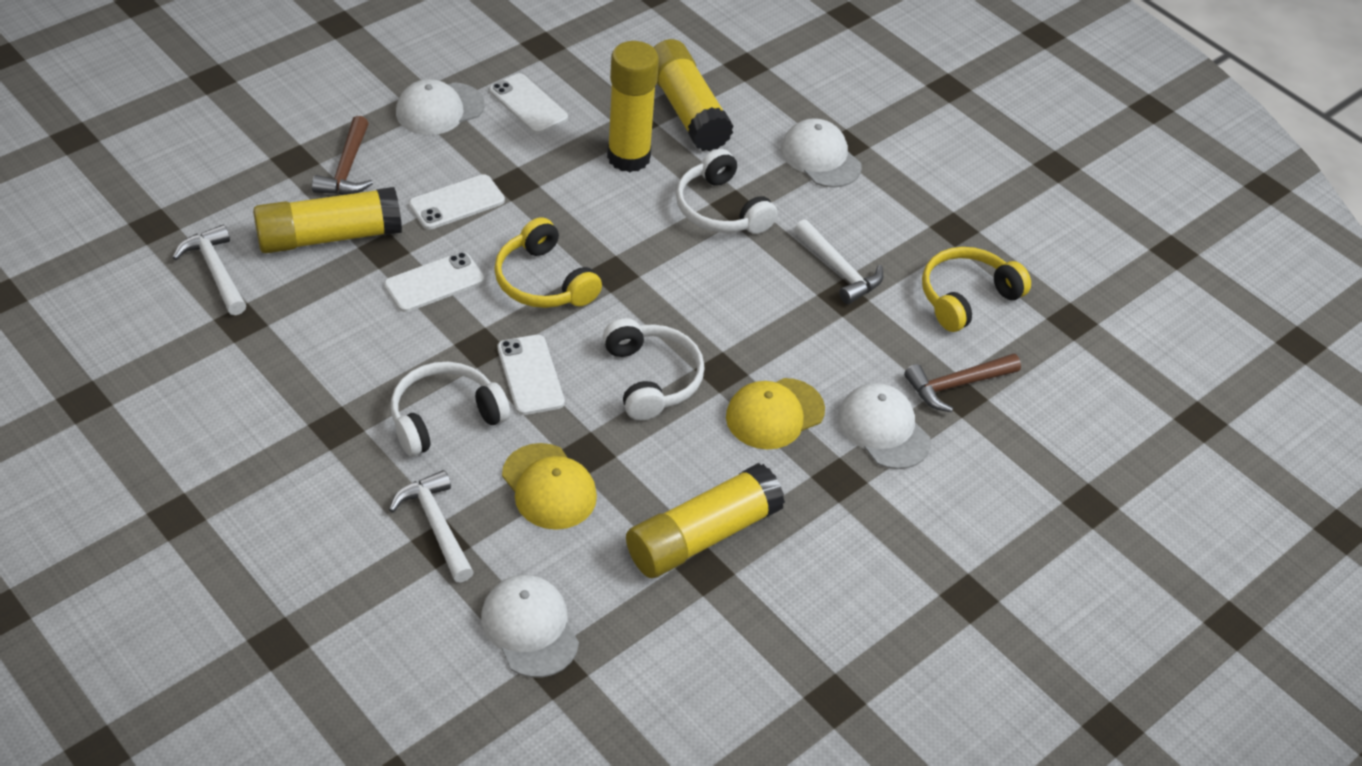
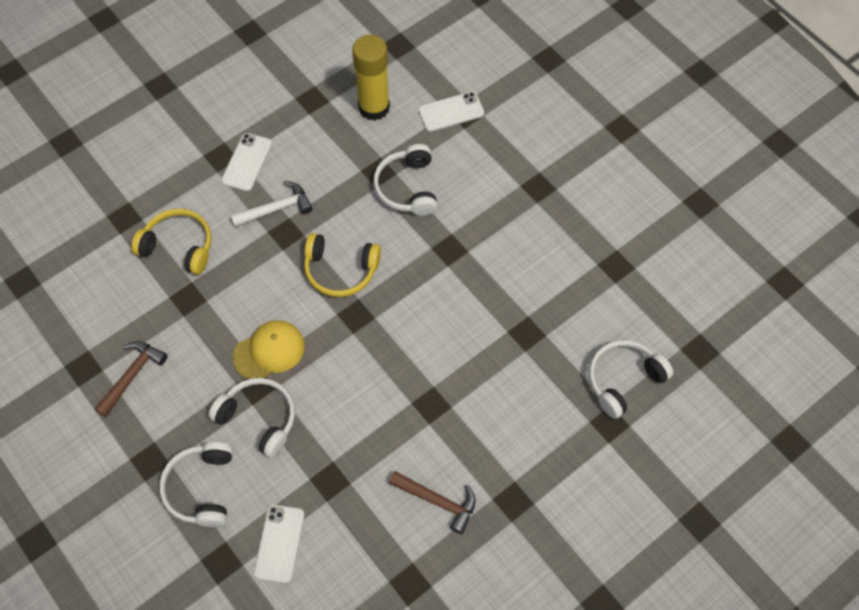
white cap: [396,79,485,135] [481,575,579,678] [781,118,862,188] [838,383,931,469] = 4 -> none = 0
white hammer: [173,225,247,315] [389,470,474,582] [794,219,883,304] = 3 -> [231,181,313,227] = 1
white headphones: [391,362,510,456] [603,318,704,421] [676,149,778,234] = 3 -> [159,442,233,527] [209,378,295,458] [373,144,437,216] [588,340,673,419] = 4
white phone: [384,252,484,312] [409,174,505,230] [489,73,568,134] [498,335,565,415] = 4 -> [221,133,272,191] [254,505,304,583] [418,92,484,132] = 3
yellow cap: [502,443,597,530] [726,378,825,449] = 2 -> [233,320,305,379] = 1
yellow glue stick: [253,187,402,253] [607,41,659,172] [626,463,785,578] [653,39,733,151] = 4 -> [352,35,390,121] = 1

